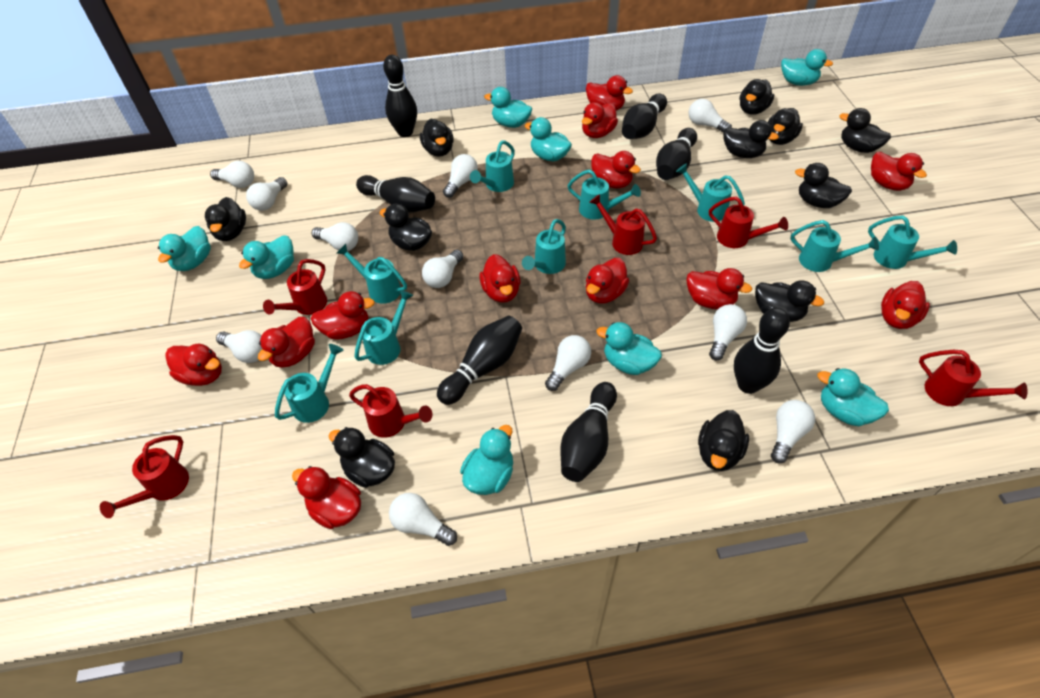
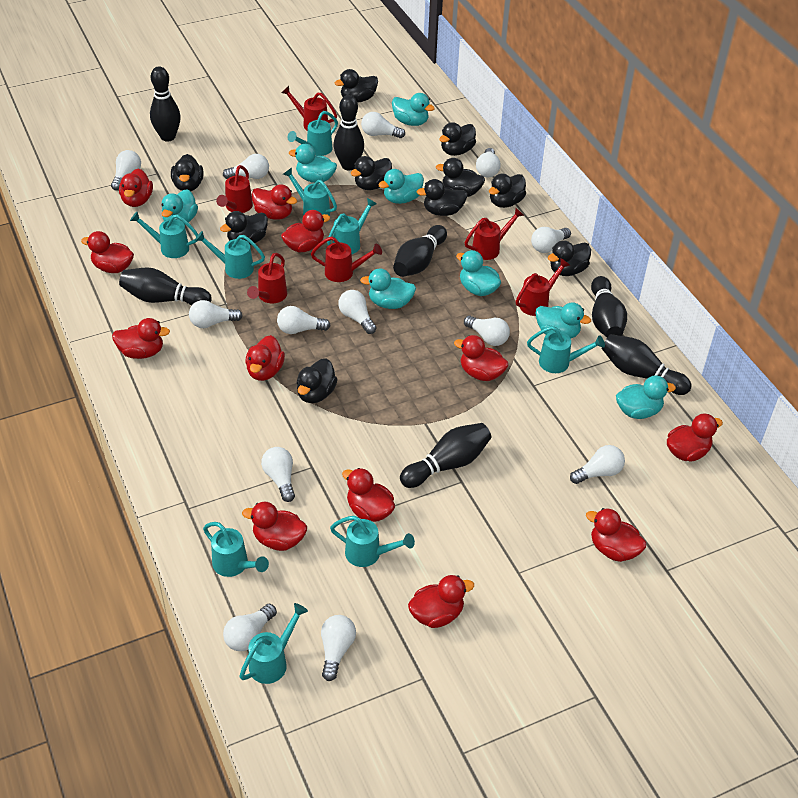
black duck: [205,197,246,241] [329,427,395,488] [379,204,432,251] [420,119,454,157] [698,410,749,471] [723,120,779,158] [740,79,774,115] [755,281,824,322] [768,108,803,145] [795,163,852,208] [839,108,891,153] = 11 -> [171,154,203,191] [220,211,268,245] [297,358,338,403] [335,69,378,102] [350,156,392,190] [417,179,467,216] [436,158,485,197] [439,122,476,156] [489,174,526,208] [548,241,591,276] = 10
white light bulb: [210,161,254,188] [216,330,262,363] [246,177,287,211] [312,222,358,251] [389,493,457,546] [422,250,463,288] [443,154,478,198] [545,335,591,391] [689,99,732,132] [709,304,747,361] [771,400,815,464] = 11 -> [111,150,141,191] [189,300,243,328] [223,154,269,179] [223,604,277,651] [261,447,295,502] [277,306,331,334] [321,615,356,681] [338,290,377,334] [361,112,405,138] [464,316,510,346] [476,148,501,177] [531,227,571,253] [570,445,625,484] = 13

